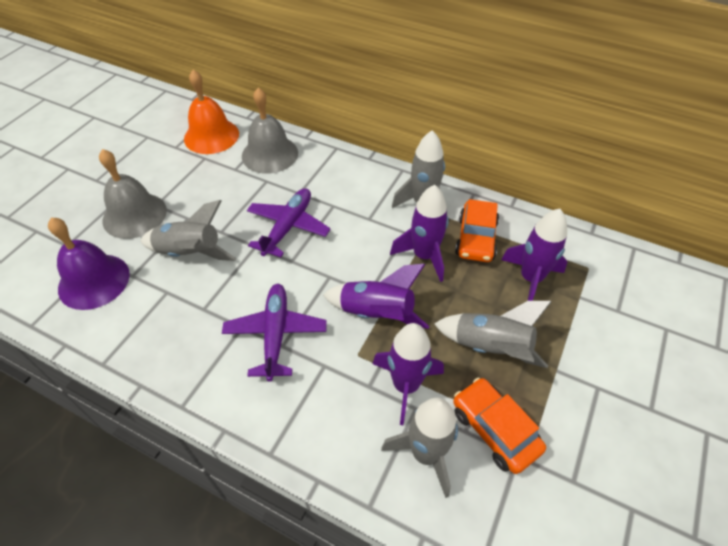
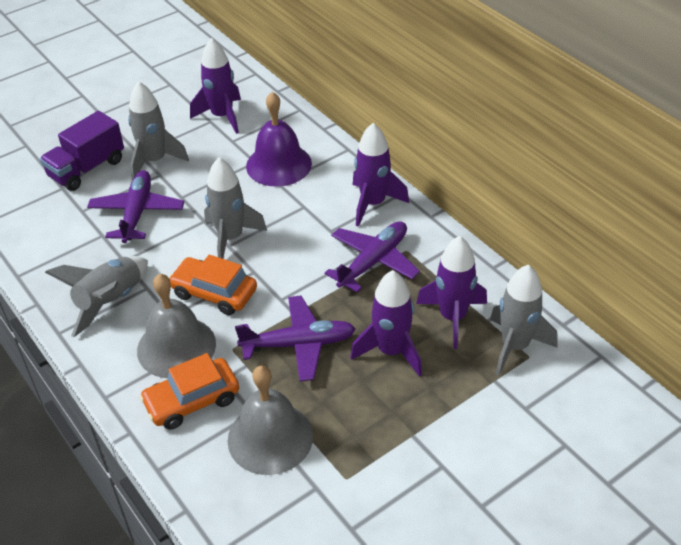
orange bell: [184,70,239,154] = 1 -> none = 0
purple plane: [222,284,327,382] [247,188,331,257] = 2 -> [87,170,184,243] [235,296,355,382] [325,221,420,293] = 3
purple truck: none = 0 -> [40,111,124,191] = 1

